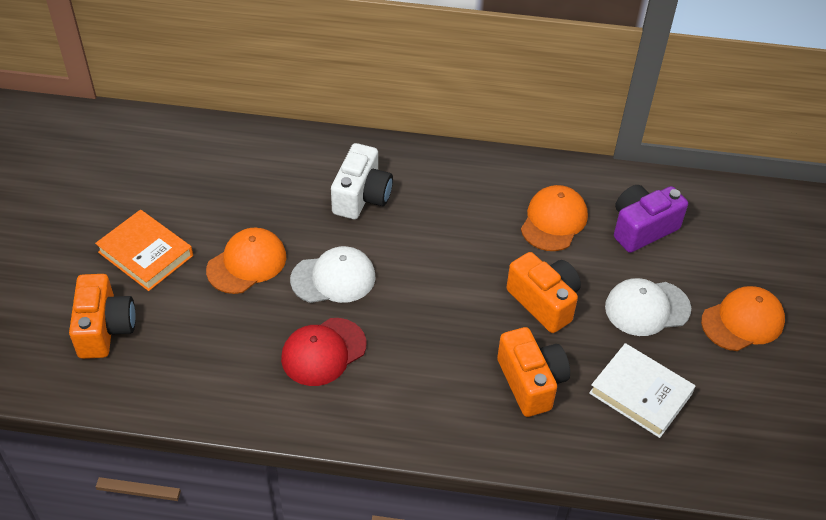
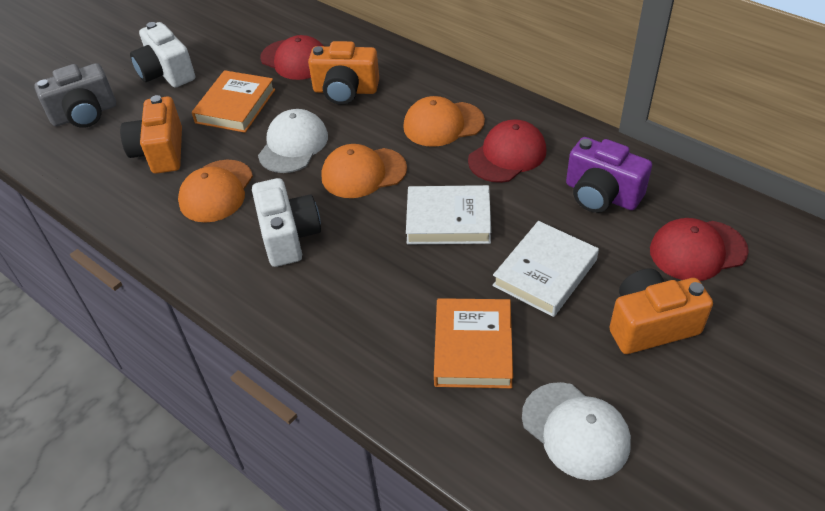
grey camera: none = 0 -> [34,63,116,128] = 1
orange book: [95,210,193,291] = 1 -> [192,70,275,133] [434,298,513,388] = 2
red cap: [281,318,367,386] = 1 -> [260,35,323,80] [468,119,546,183] [650,218,749,281] = 3
white book: [589,343,695,438] = 1 -> [406,185,491,244] [492,221,599,317] = 2
white camera: [331,143,393,219] = 1 -> [130,22,195,87] [252,178,321,267] = 2

